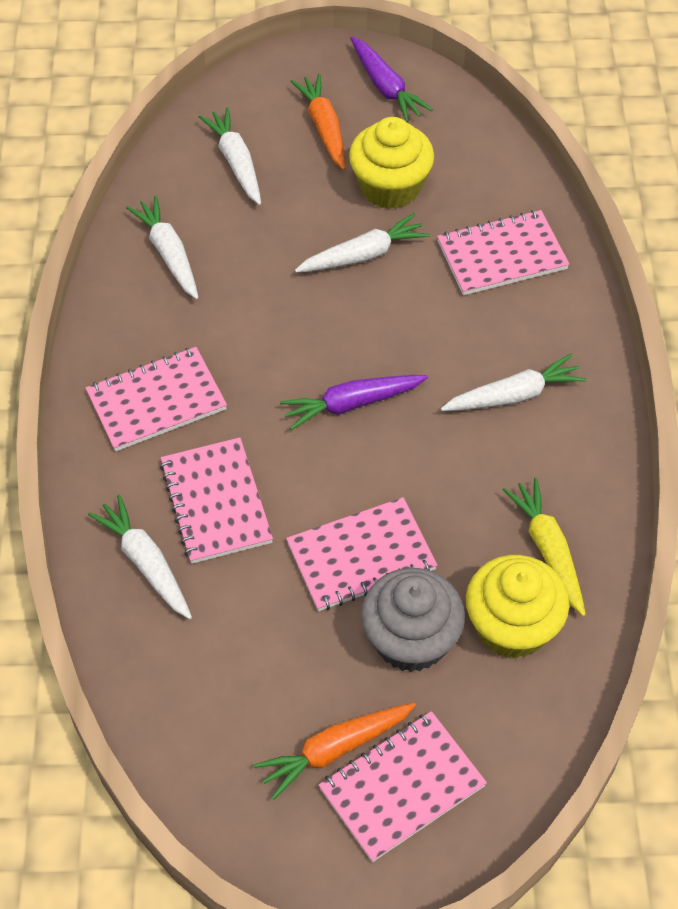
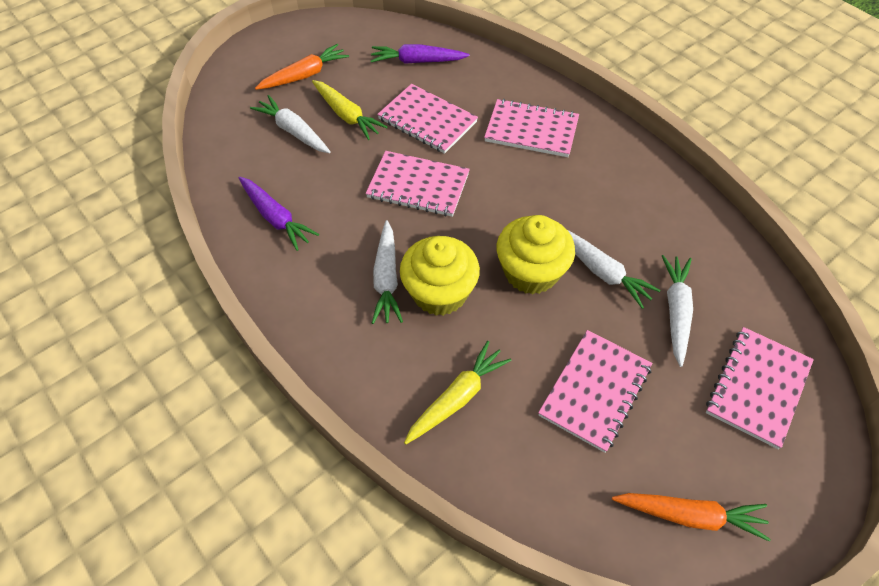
grey cupcake: [361,568,465,672] = 1 -> none = 0
white carrot: [88,495,192,619] [126,196,199,299] [199,107,261,205] [295,213,430,273] [441,354,586,411] = 5 -> [250,95,331,153] [372,220,403,324] [568,230,660,309] [662,255,693,367] = 4
yellow carrot: [502,478,586,616] = 1 -> [312,80,387,140] [404,341,512,444] = 2

